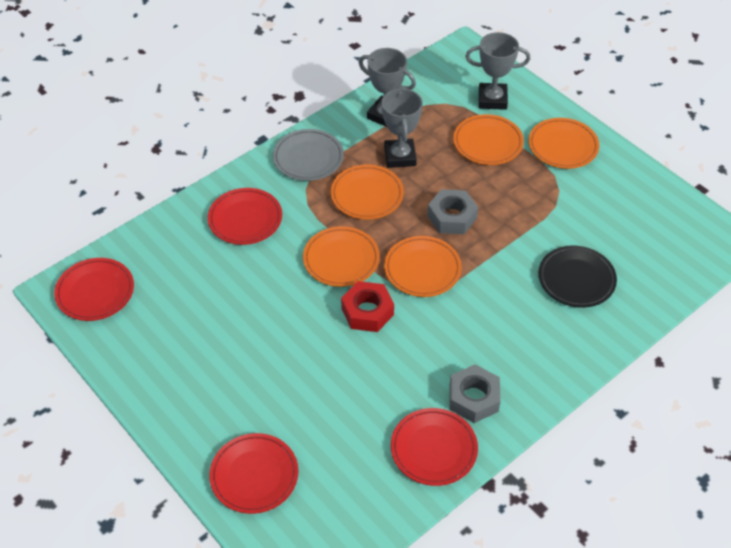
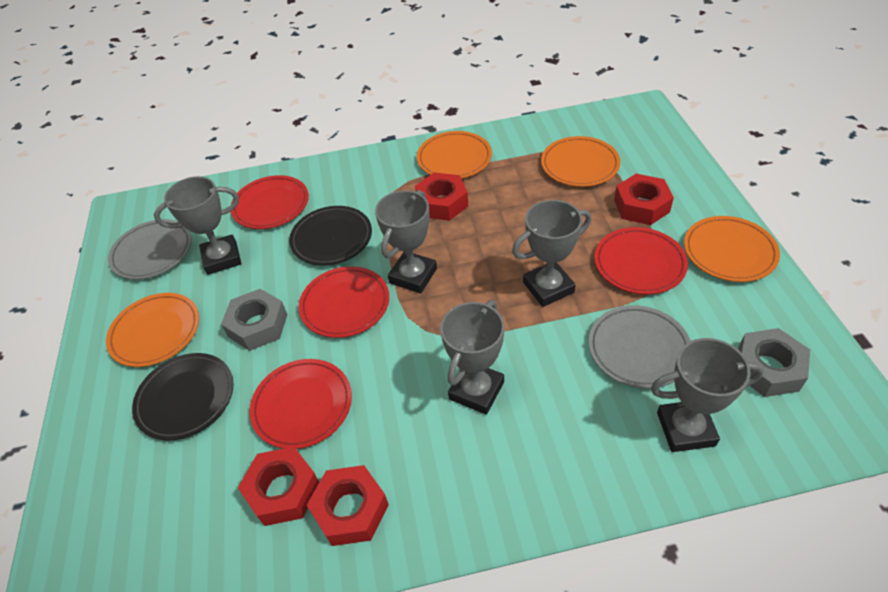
black plate: [538,245,617,308] = 1 -> [132,353,234,440] [289,206,372,266] = 2
grey plate: [273,129,344,181] = 1 -> [108,219,192,280] [589,305,691,388] = 2
grey trophy: [359,48,416,127] [382,87,423,168] [465,32,530,110] = 3 -> [154,176,241,275] [375,190,437,293] [440,300,505,415] [512,200,591,307] [651,338,764,452] = 5
orange plate: [303,226,380,287] [331,165,404,219] [384,236,462,297] [453,114,524,165] [528,118,599,169] = 5 -> [106,293,199,367] [417,131,492,178] [541,136,620,187] [684,216,780,282] = 4
red nut: [341,281,394,332] = 1 -> [238,447,319,526] [307,465,389,546] [415,172,468,221] [614,174,674,225] = 4

